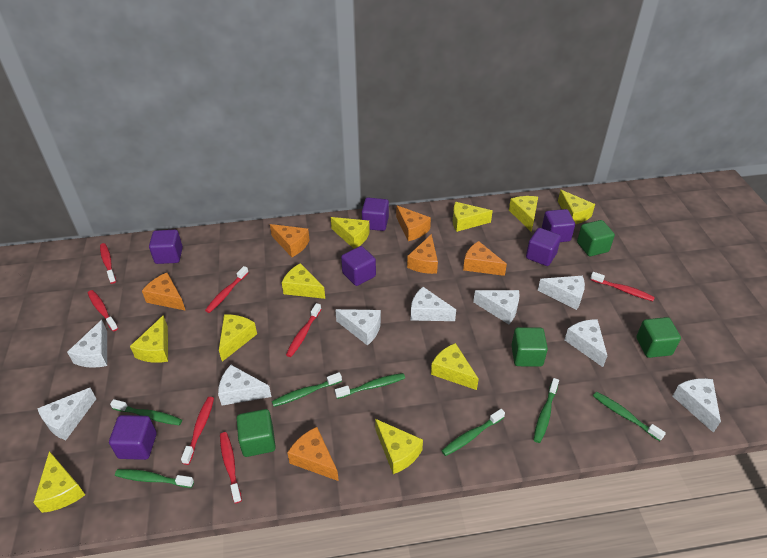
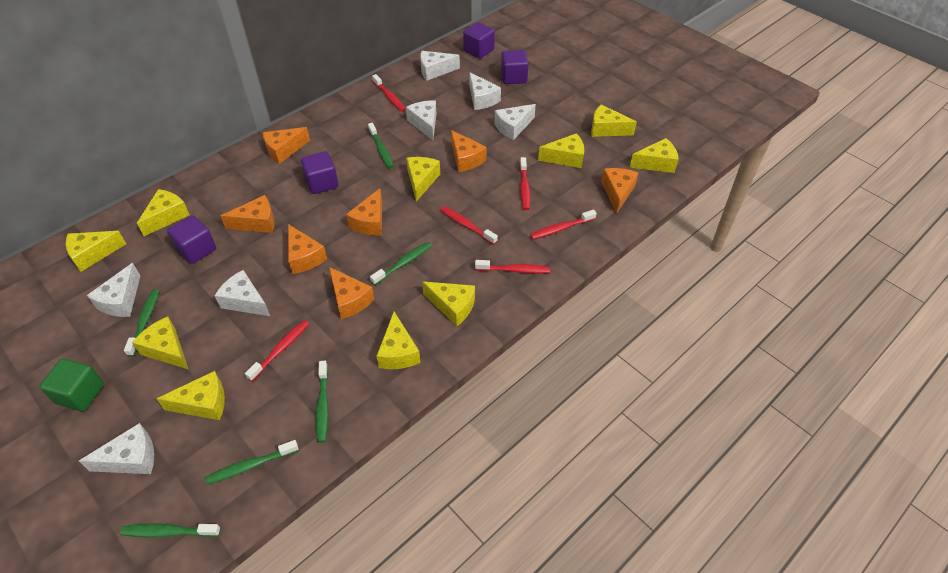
green cube: [237,409,276,457] [511,327,548,367] [577,220,615,256] [636,317,681,358] = 4 -> [40,358,104,412] = 1
green toothbrush: [110,399,182,426] [115,469,194,488] [272,372,342,407] [335,373,405,399] [441,409,505,456] [534,378,559,443] [593,392,666,441] = 7 -> [120,523,221,538] [124,289,159,357] [205,440,299,485] [316,361,329,443] [368,123,394,169] [370,242,432,285] = 6
orange cheese: [142,273,186,311] [270,224,310,257] [287,427,339,481] [396,205,431,241] [407,234,438,274] [463,241,507,276] = 6 -> [221,195,275,233] [263,127,310,164] [288,224,327,274] [329,267,374,319] [346,188,382,236] [451,130,487,172] [601,168,638,214] = 7
purple cube: [109,415,157,460] [149,230,183,264] [341,246,376,286] [362,197,389,231] [526,228,561,266] [542,209,575,242] = 6 -> [167,215,216,264] [301,151,338,194] [463,22,495,59] [501,50,529,84] = 4
red toothbrush: [88,290,118,332] [100,243,116,284] [181,397,214,465] [205,266,249,313] [220,432,242,503] [286,303,322,357] [590,272,655,301] = 7 -> [245,320,309,381] [372,74,406,112] [440,206,498,245] [475,260,550,274] [520,157,530,210] [530,210,597,239] = 6
white cheese: [37,388,96,440] [67,320,107,368] [218,365,272,405] [335,309,381,346] [411,287,456,321] [473,290,520,324] [538,276,585,310] [564,319,607,367] [673,378,721,433] = 9 -> [79,423,154,474] [87,263,140,317] [214,270,270,316] [406,100,436,140] [420,51,460,81] [469,72,501,110] [494,104,536,140] = 7

